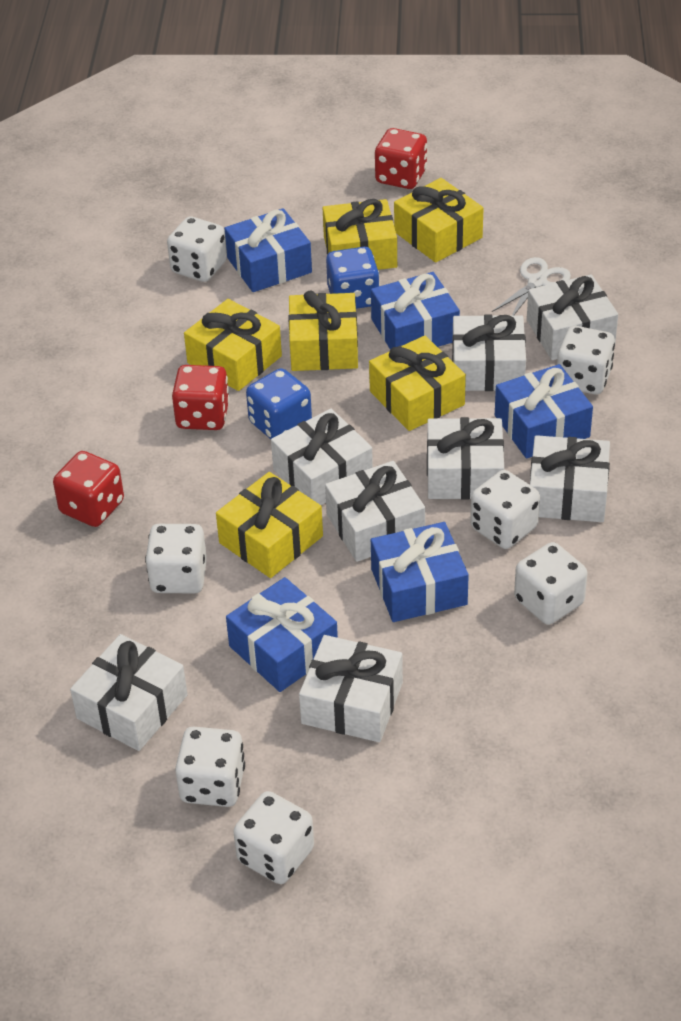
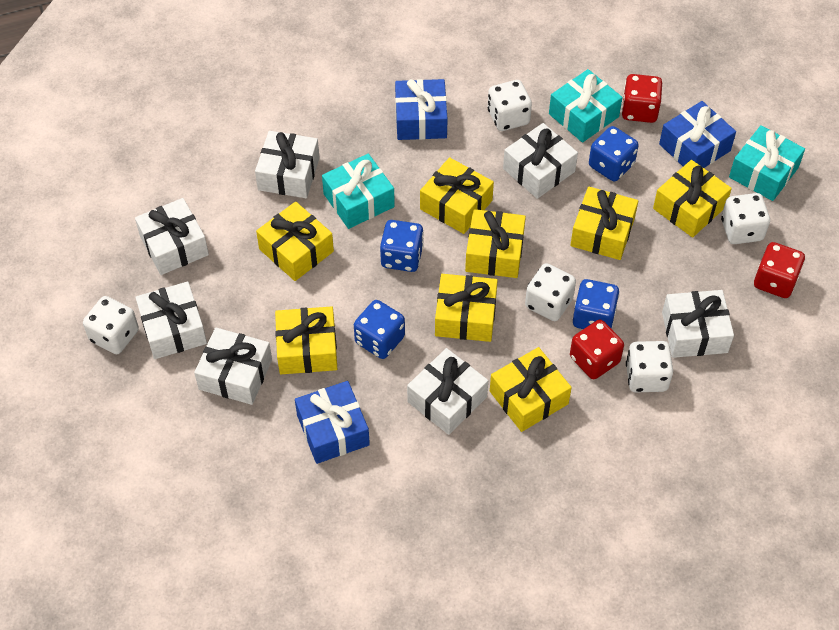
blue dice: [246,368,312,439] [326,247,380,309] = 2 -> [354,300,405,359] [380,220,424,272] [573,279,619,329] [589,126,639,182] = 4
blue gift: [224,208,312,292] [226,577,338,692] [371,272,460,350] [371,522,469,622] [495,364,593,458] = 5 -> [295,381,370,464] [395,79,448,140] [659,101,736,168] = 3
turquoise gift: none = 0 -> [322,154,395,229] [549,69,623,143] [729,125,805,201] = 3
white dice: [145,524,207,594] [167,216,227,282] [175,727,245,807] [233,791,314,884] [470,470,540,549] [514,542,588,625] [557,326,615,394] = 7 -> [83,296,139,354] [488,80,532,131] [525,263,576,321] [626,341,673,392] [721,193,770,244] = 5
white gift: [70,634,188,751] [271,409,373,505] [299,635,403,742] [325,461,425,562] [427,417,504,499] [452,315,526,391] [527,274,618,360] [530,435,610,522] = 8 -> [135,198,209,275] [135,282,207,359] [194,328,272,405] [255,131,320,198] [407,348,488,435] [503,123,578,199] [662,290,734,358] = 7
white scissors: [492,257,571,315] = 1 -> none = 0
yellow gift: [184,299,282,391] [216,472,323,578] [288,291,358,371] [323,199,397,270] [369,336,466,431] [394,178,483,263] = 6 -> [256,201,334,281] [275,306,337,374] [420,157,494,234] [435,274,498,342] [465,209,526,278] [490,347,572,432] [570,187,638,260] [653,160,732,237] = 8

